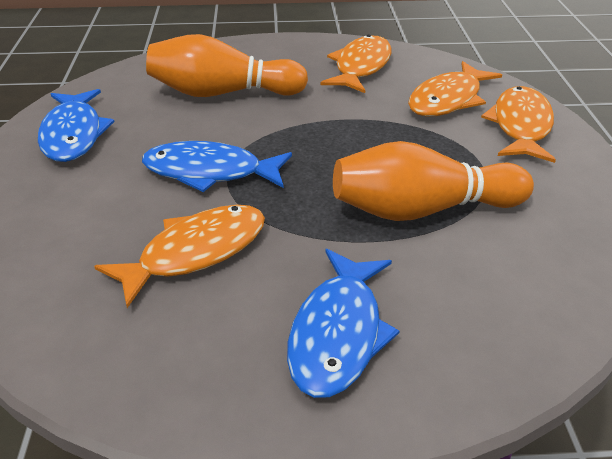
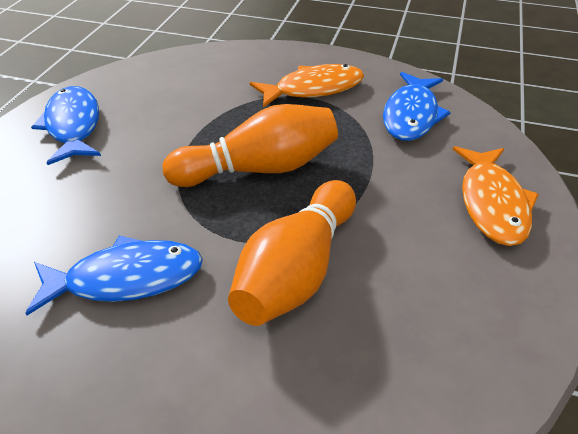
orange fish: [94,205,265,308] [320,34,391,93] [408,61,502,116] [481,86,556,163] = 4 -> [250,64,364,108] [453,146,539,246] = 2

